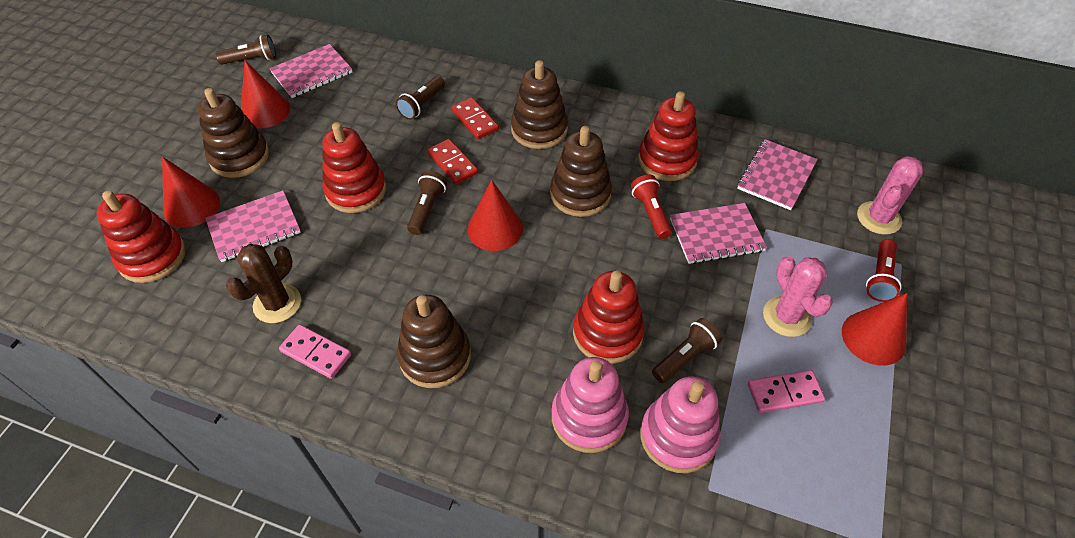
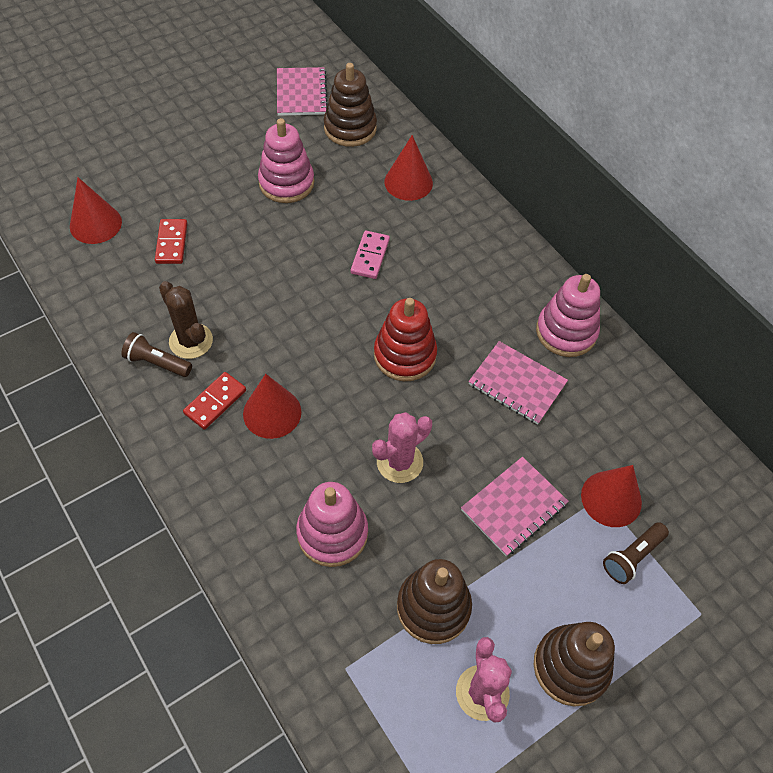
brown flashlight: [216,35,276,64] [396,76,445,120] [407,171,447,235] [652,318,722,383] = 4 -> [121,332,192,377] [603,522,669,584] = 2
brown stacking toy: [198,88,269,178] [397,295,471,388] [511,60,568,149] [550,126,612,217] = 4 -> [324,63,377,147] [397,559,472,644] [534,622,615,707] = 3
pink domino: [279,325,351,379] [748,370,825,413] = 2 -> [351,231,390,279] = 1
pink notebook: [205,190,301,262] [269,44,352,98] [670,203,767,264] [737,139,818,210] = 4 -> [277,67,328,116] [461,457,569,556] [468,341,568,425] = 3
pink stacking toy: [552,357,629,453] [640,376,721,473] = 2 -> [258,118,314,203] [296,482,368,567] [536,274,600,357] = 3
red flashlight: [630,174,672,239] [866,239,902,302] = 2 -> none = 0
red stacking toy: [97,191,186,283] [322,122,386,213] [573,271,645,364] [638,91,699,181] = 4 -> [374,298,437,381] = 1

